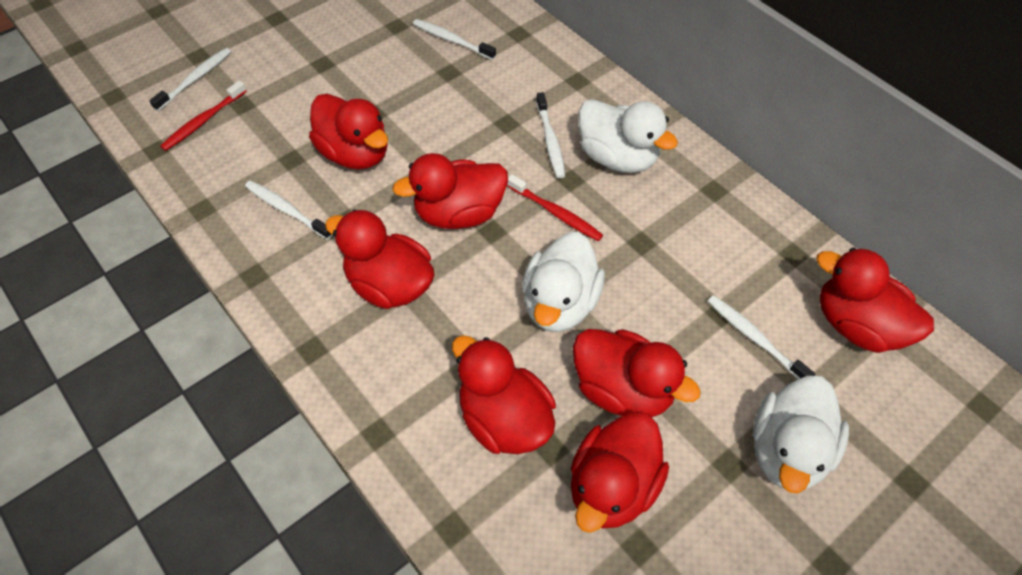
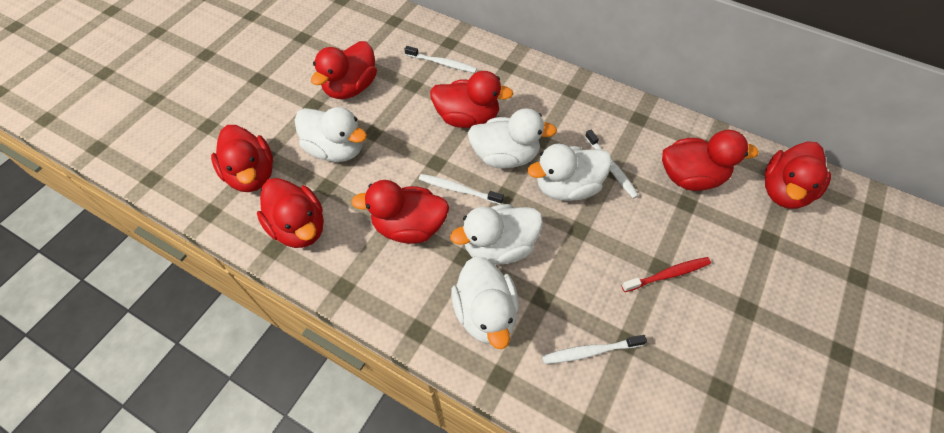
red toothbrush: [160,81,247,151] [507,174,603,241] = 2 -> [622,257,711,292] = 1
white duck: [522,232,605,332] [578,99,678,173] [753,376,849,493] = 3 -> [294,107,367,162] [450,204,543,264] [451,256,519,349] [468,108,557,168] [527,144,612,201] = 5
white toothbrush: [149,48,231,111] [245,180,332,240] [413,19,496,60] [536,92,565,178] [708,295,816,379] = 5 -> [405,46,477,73] [419,174,504,204] [542,335,647,364] [585,130,639,199] = 4

